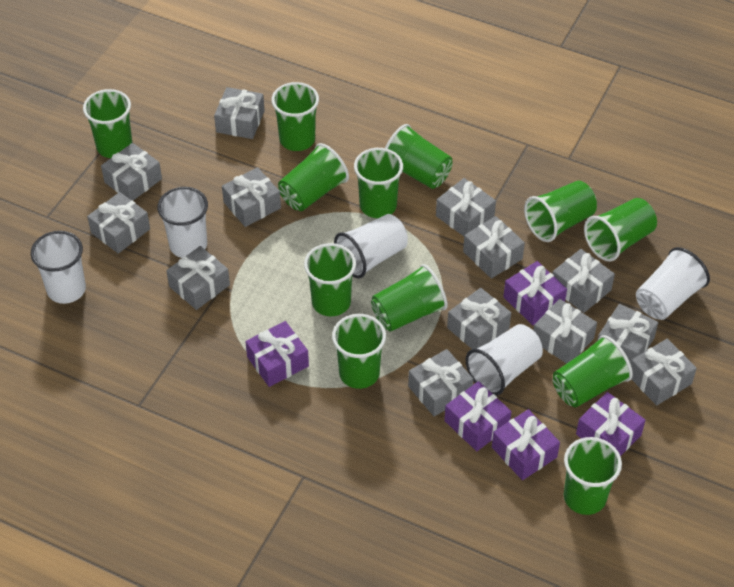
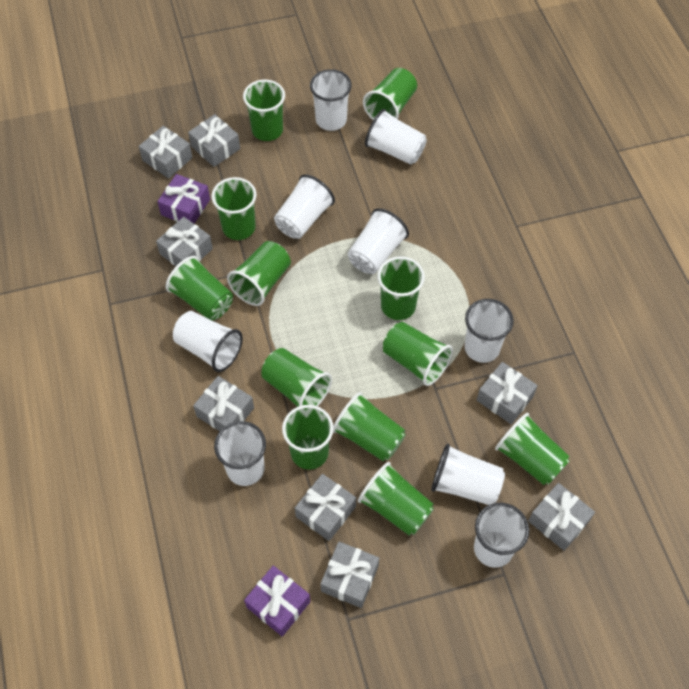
grey gift: [87,192,150,254] [101,143,162,201] [166,246,230,310] [214,87,265,139] [222,167,281,227] [408,349,473,416] [436,178,496,236] [447,288,511,349] [463,216,525,279] [533,299,597,364] [553,249,615,313] [597,304,658,364] [631,339,697,406] = 13 -> [139,126,193,179] [156,217,213,266] [188,114,240,167] [193,376,254,431] [295,474,356,541] [320,542,379,608] [477,362,538,424] [528,483,595,551] = 8
purple gift: [245,321,309,387] [444,381,512,451] [492,409,560,480] [503,261,567,325] [576,392,645,456] = 5 -> [157,174,210,224] [244,566,311,637] = 2
white cup: [31,231,86,304] [157,187,208,258] [334,214,408,278] [466,324,543,395] [636,247,710,320] = 5 -> [173,311,243,372] [214,421,266,486] [274,174,335,239] [310,69,352,131] [348,208,409,274] [365,109,427,165] [431,444,505,505] [465,299,514,363] [474,503,529,568] = 9

